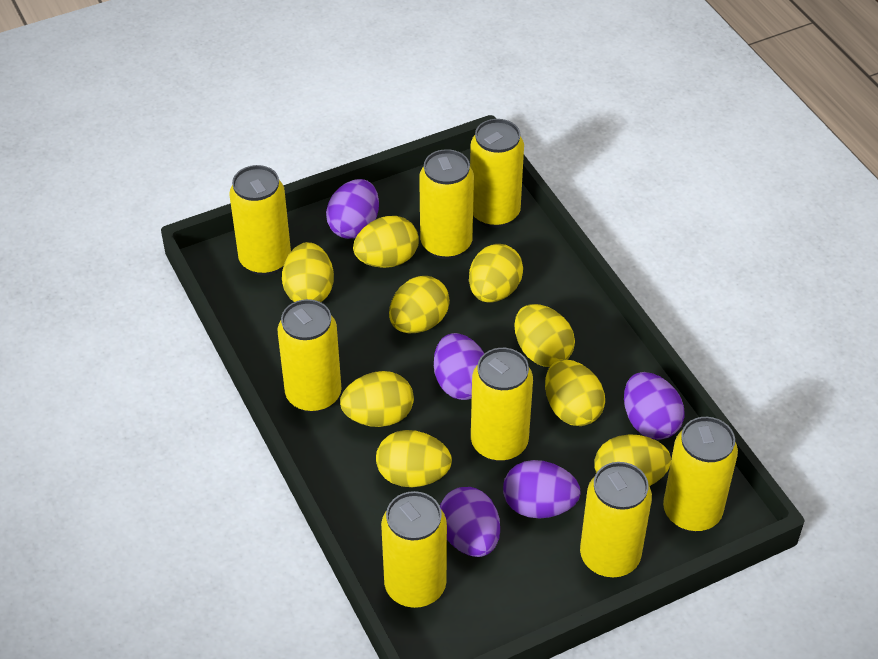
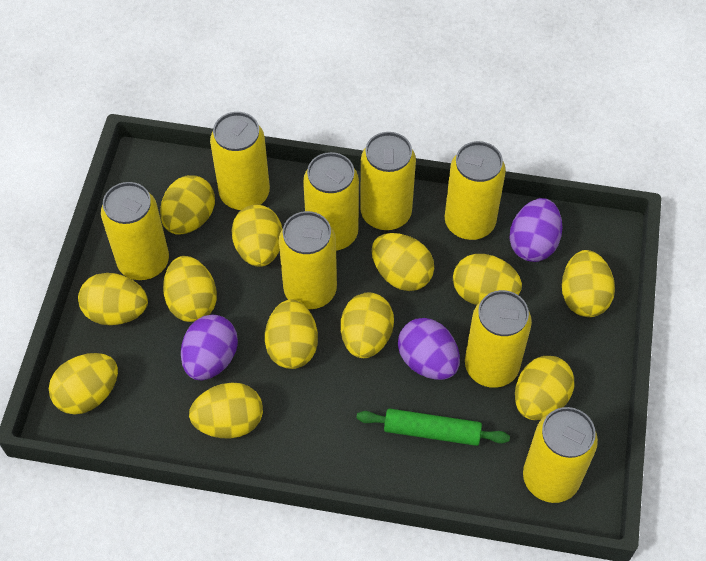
green rolling pin: none = 0 -> [356,408,510,446] = 1
purple egg: [326,179,379,239] [434,333,484,400] [440,487,500,557] [503,460,581,518] [624,372,684,440] = 5 -> [181,315,238,380] [398,318,460,380] [509,198,562,262] = 3
yellow egg: [282,242,334,302] [340,371,414,427] [353,216,419,268] [376,430,452,487] [389,276,450,333] [469,244,523,303] [514,304,575,367] [545,359,605,426] [594,434,671,486] = 9 -> [49,353,118,415] [78,273,148,325] [160,175,215,235] [163,256,217,322] [189,382,263,439] [231,205,282,267] [265,299,318,369] [341,292,394,358] [372,233,434,291] [453,254,522,305] [515,356,574,420] [562,250,615,317] = 12

